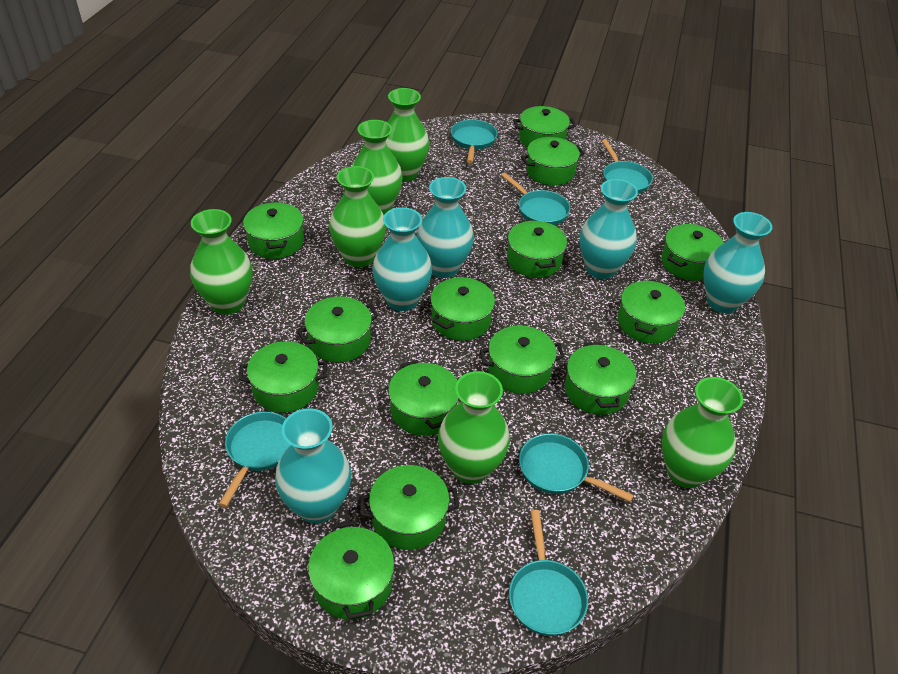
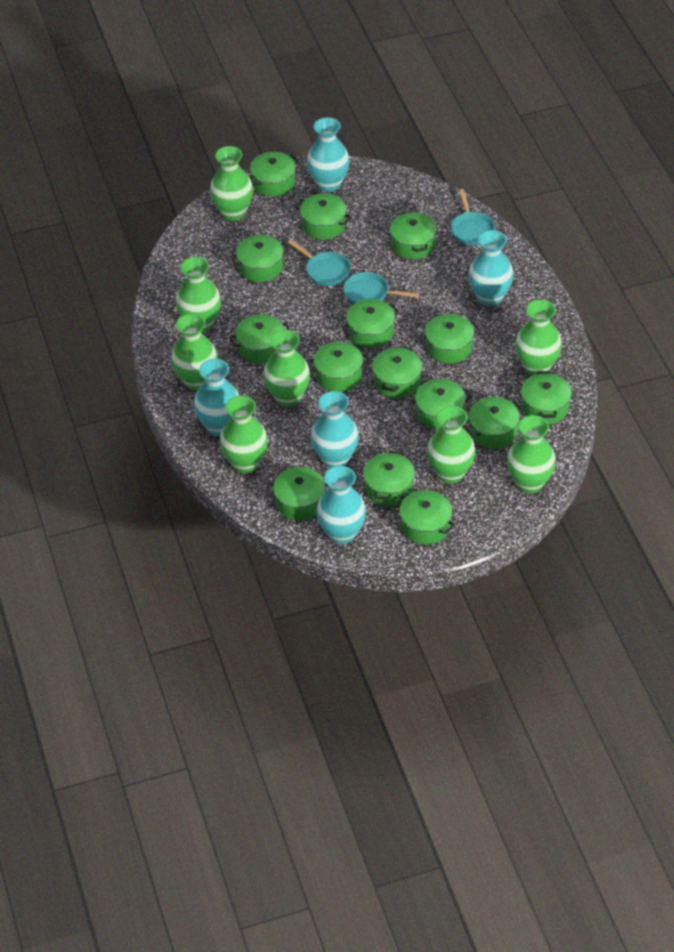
green pot: [238,341,327,413] [243,201,304,259] [297,297,379,363] [308,521,395,620] [359,465,459,550] [388,360,459,436] [430,277,495,341] [480,326,565,394] [507,219,567,278] [513,106,576,148] [521,137,585,186] [565,342,636,415] [618,279,685,344] [661,224,724,281] = 14 -> [230,235,290,282] [230,314,290,364] [249,152,299,197] [267,467,330,520] [295,193,351,239] [307,342,369,392] [342,299,399,348] [363,451,415,506] [372,346,422,398] [390,211,437,259] [397,490,455,544] [409,379,472,430] [420,314,480,364] [465,397,523,449] [521,371,572,424] = 15
green vase: [190,209,253,315] [329,166,386,267] [352,120,403,215] [386,88,429,182] [438,371,510,484] [662,377,743,488] = 6 -> [171,313,218,390] [176,257,221,333] [210,146,253,221] [219,395,268,473] [263,330,310,407] [427,406,476,484] [507,415,556,493] [515,299,562,376] = 8
turquoise pan: [219,412,290,507] [451,119,497,163] [501,172,570,225] [509,510,588,636] [519,434,634,502] [602,139,653,194] = 6 -> [288,240,351,286] [343,272,419,304] [451,189,495,245] = 3

